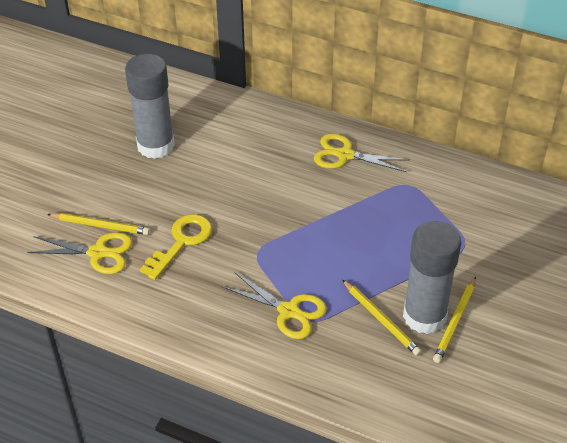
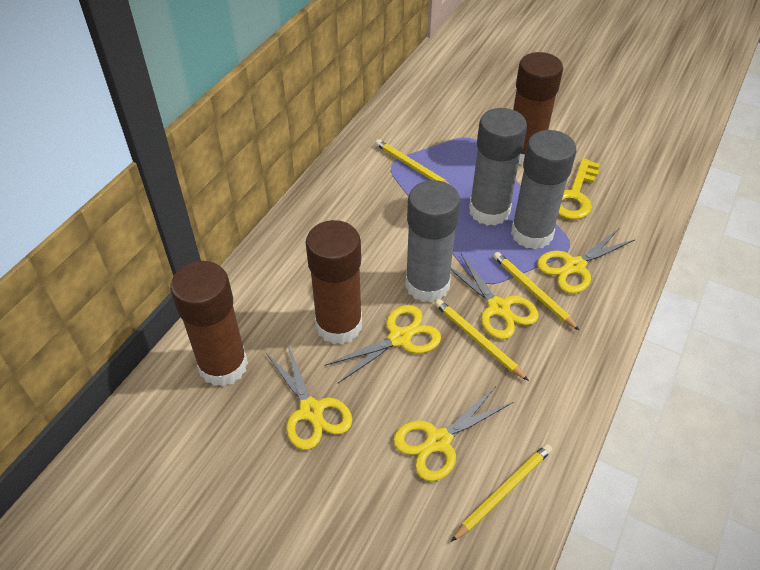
brown glue stick: none = 0 -> [170,261,248,387] [306,220,362,344] [513,52,563,165] = 3
grey glue stick: [125,54,175,159] [403,221,461,334] = 2 -> [405,180,460,303] [469,108,527,226] [511,130,576,250] = 3
yellow pencil: [47,213,150,235] [343,280,422,356] [433,276,476,363] = 3 -> [375,139,449,184] [435,299,529,381] [451,444,552,542] [493,252,580,331] = 4
yellow scissors: [27,232,132,274] [222,272,327,339] [314,134,410,172] = 3 -> [266,343,352,450] [325,305,441,383] [393,386,513,481] [451,254,538,339] [537,229,635,294] = 5

